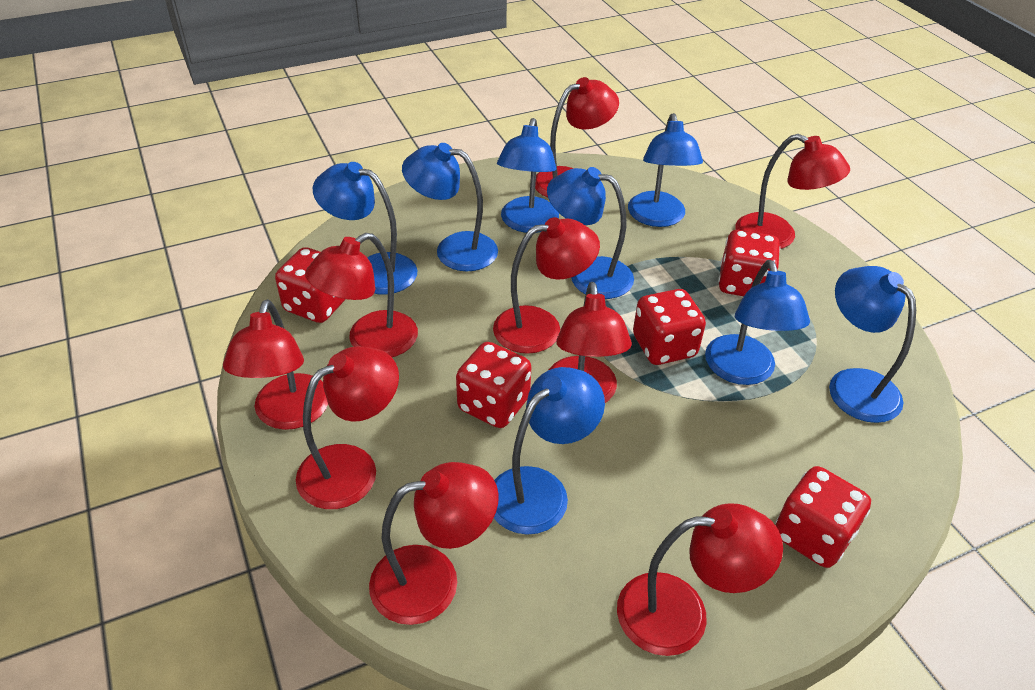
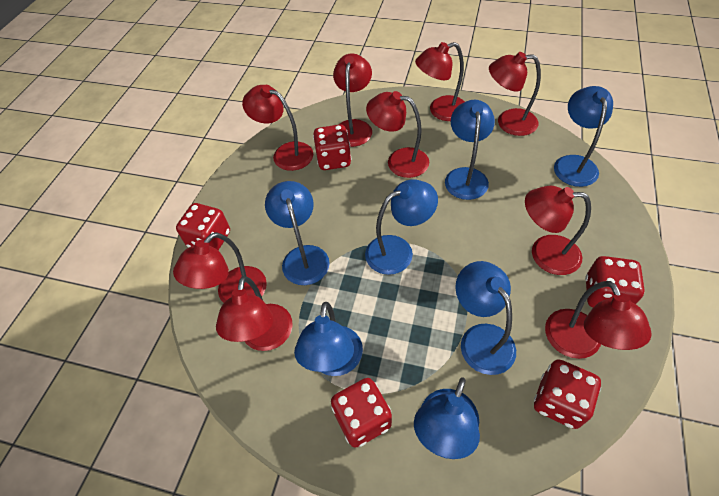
blue lamp: [313,162,417,295] [402,143,498,271] [494,367,605,535] [497,118,559,233] [547,167,634,299] [628,113,703,227] [705,260,810,385] [829,266,916,423] = 8 -> [265,181,330,285] [294,302,363,376] [365,179,438,275] [414,377,480,459] [445,100,495,200] [455,261,516,375] [554,86,613,187] = 7

